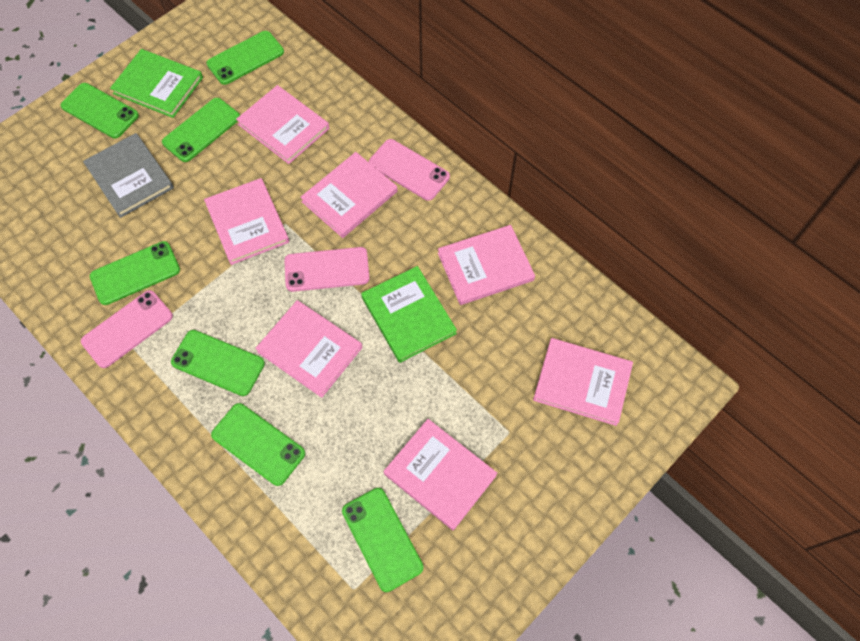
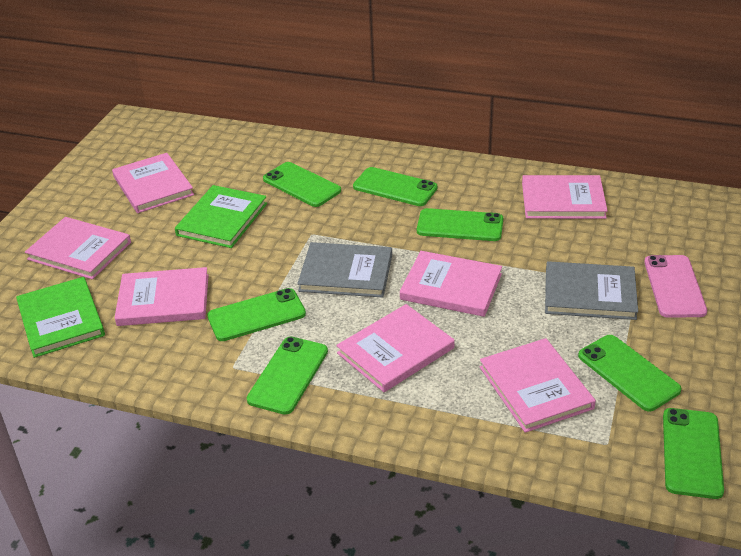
grey book: [83,133,174,218] = 1 -> [297,242,392,298] [545,261,638,320] = 2
pink phone: [81,290,173,368] [284,247,369,292] [369,139,450,201] = 3 -> [644,255,707,318] = 1

